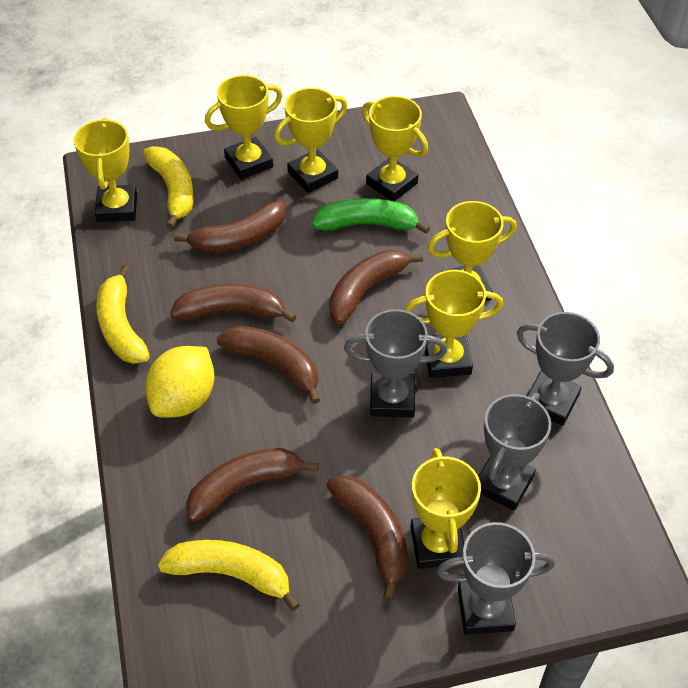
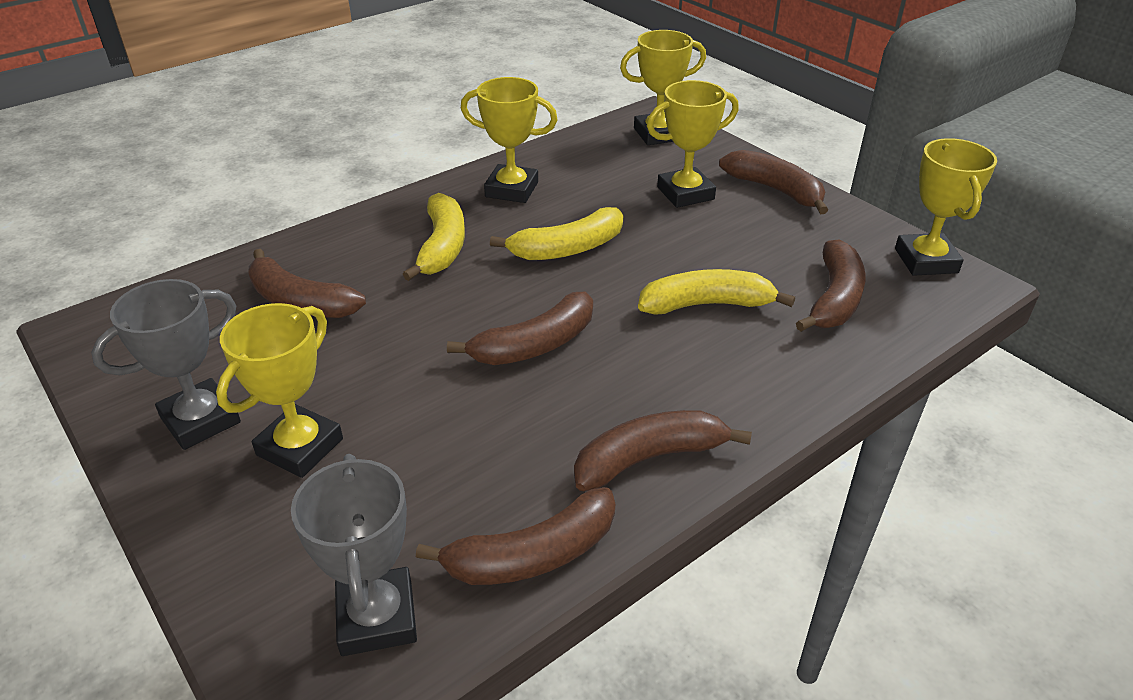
green banana: [312,198,430,234] = 1 -> none = 0
grey trophy: [344,309,447,417] [437,522,555,635] [478,393,551,511] [517,312,614,426] = 4 -> [91,279,241,450] [291,454,417,656] = 2
yellow lemon: [145,346,215,418] = 1 -> none = 0
yellow trophy: [74,118,137,222] [205,75,283,179] [274,88,347,193] [362,96,428,201] [405,270,503,378] [411,448,481,569] [428,201,517,302] = 7 -> [216,303,343,478] [461,77,558,203] [620,30,706,145] [647,80,739,208] [895,138,997,276] = 5

